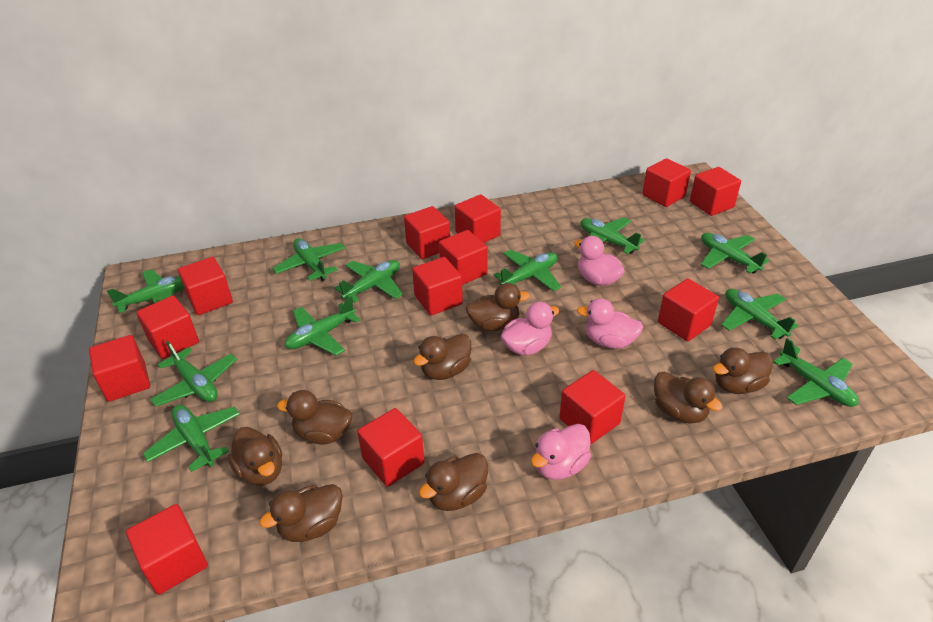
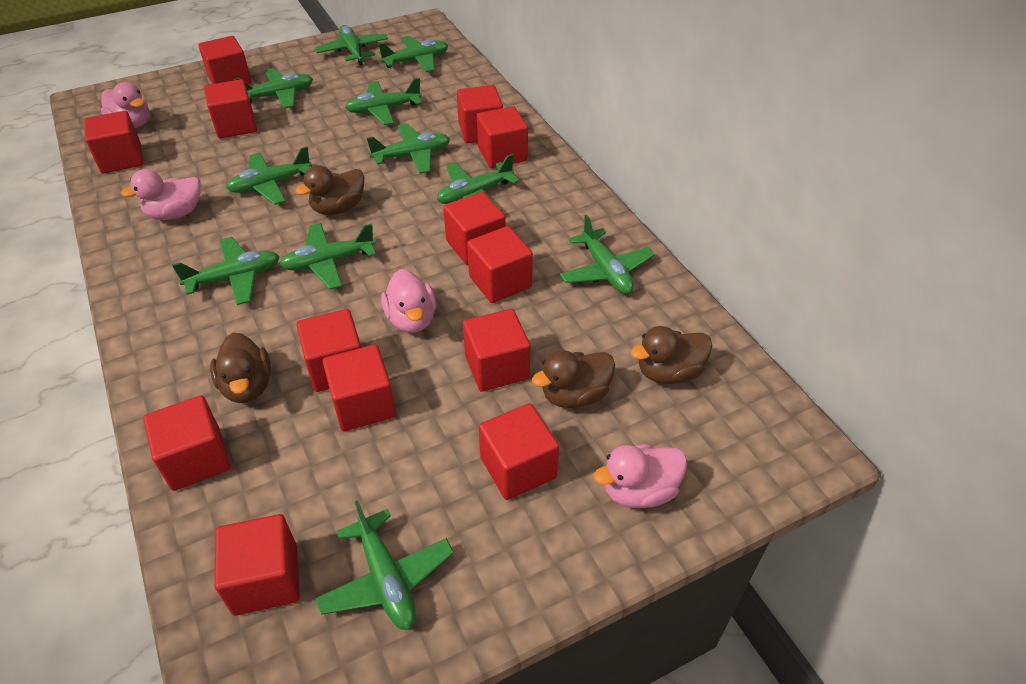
brown duck: [228,427,282,486] [259,484,343,542] [277,390,352,444] [413,334,471,380] [419,453,488,511] [466,283,530,331] [654,371,723,423] [713,348,773,394] = 8 -> [210,333,271,403] [295,165,364,215] [532,350,615,408] [631,326,712,384] = 4

